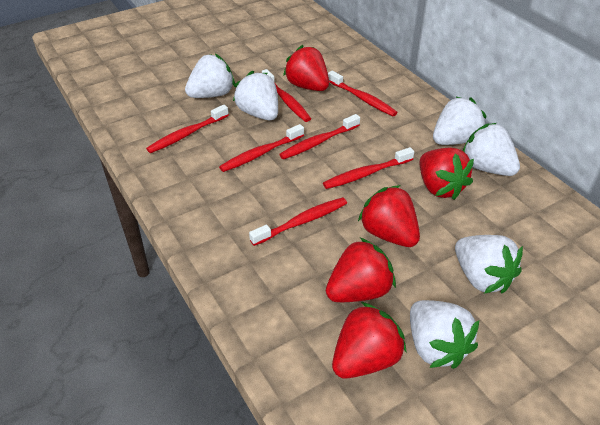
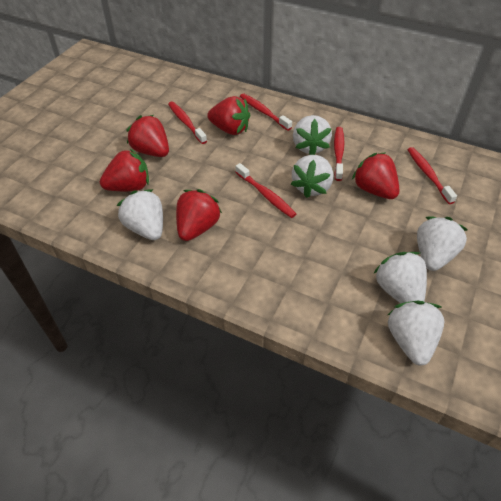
red toothbrush: [146,105,229,153] [219,124,304,172] [249,197,347,246] [262,69,311,122] [279,114,360,160] [323,147,414,189] [328,71,398,116] = 7 -> [168,101,207,144] [236,163,296,218] [240,93,292,131] [334,127,345,181] [407,147,457,204] = 5

